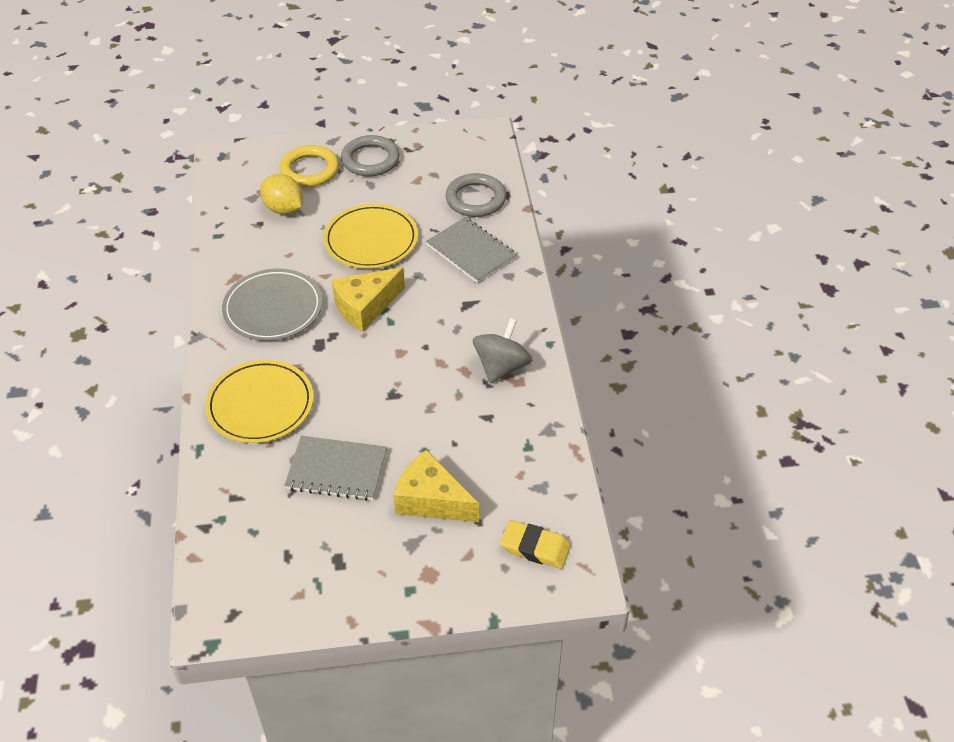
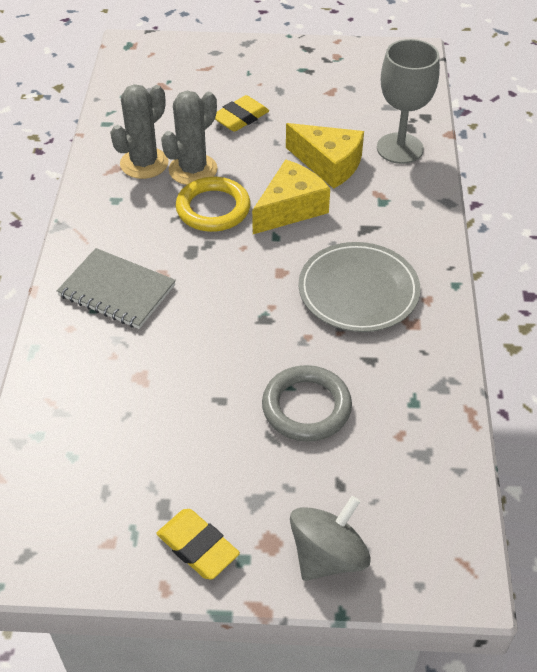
grey cactus: none = 0 -> [110,84,168,179] [161,91,217,185] = 2
grey goblet: none = 0 -> [377,39,440,164] = 1
grey notebook: [285,436,387,501] [426,217,517,283] = 2 -> [57,248,176,329] = 1
grey ring: [341,135,400,177] [445,173,506,217] = 2 -> [262,365,352,442] = 1
yellow eraser: [500,520,571,569] = 1 -> [156,509,240,579] [215,95,269,132] = 2
yellow lemon: [260,174,303,215] = 1 -> none = 0
yellow plate: [205,360,314,443] [324,204,418,269] = 2 -> none = 0

